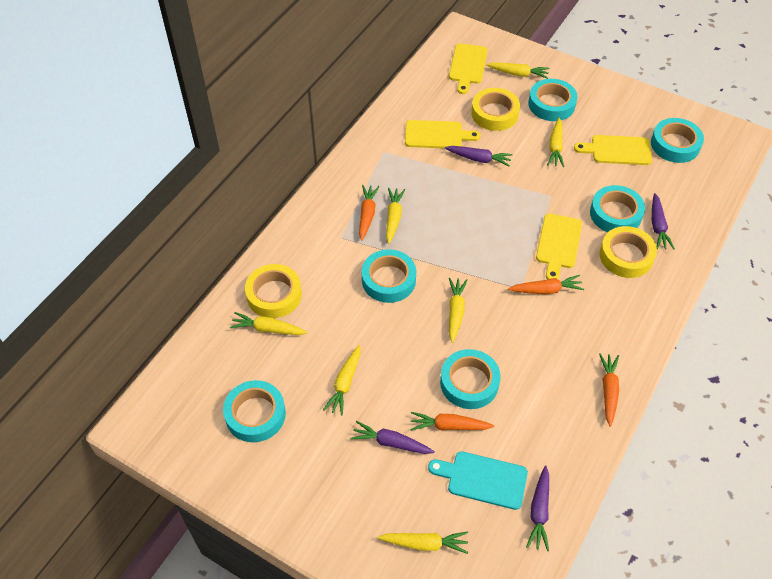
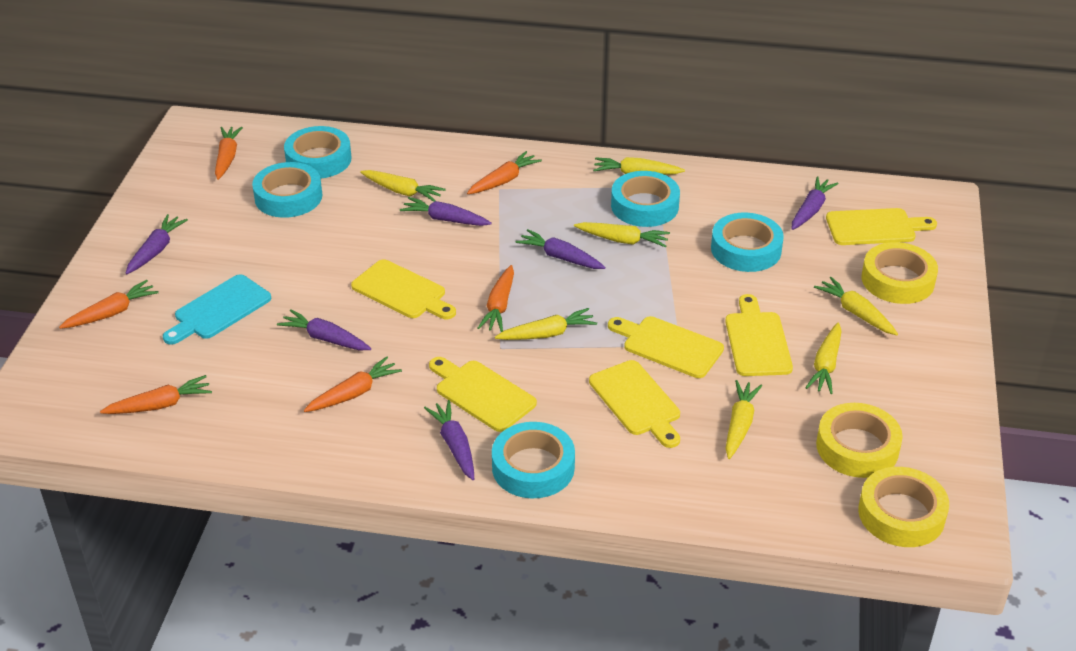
orange carrot: [359,185,379,241] [410,412,494,431] [508,275,584,294] [599,353,619,427] = 4 -> [59,280,159,329] [100,375,212,414] [215,127,243,180] [304,357,402,412] [467,151,542,194] [478,265,514,332] = 6
purple carrot: [350,421,435,454] [445,146,513,167] [526,465,549,551] [652,193,675,249] = 4 -> [126,214,188,274] [277,310,371,350] [400,197,492,226] [424,400,474,480] [516,229,606,269] [792,176,838,230] = 6
turquoise tape: [223,380,286,442] [361,249,416,303] [440,349,501,409] [528,79,578,121] [590,185,645,232] [651,118,704,163] = 6 -> [252,162,322,218] [284,126,351,178] [492,422,575,498] [611,171,680,227] [711,213,784,272] = 5
yellow cutting board: [405,120,481,148] [449,44,488,94] [536,213,582,279] [574,135,652,165] = 4 -> [351,259,456,319] [429,357,537,432] [589,360,680,448] [608,316,724,378] [725,294,793,376] [826,208,937,245] = 6

